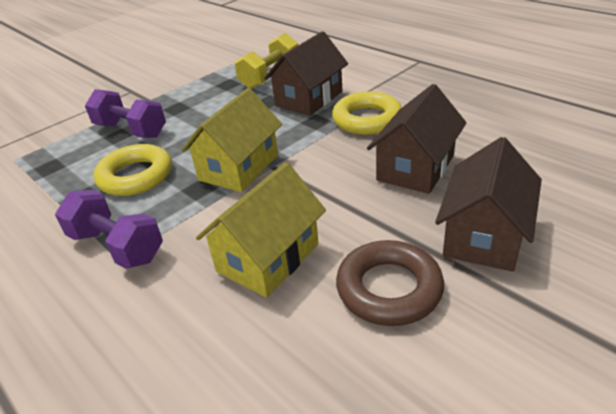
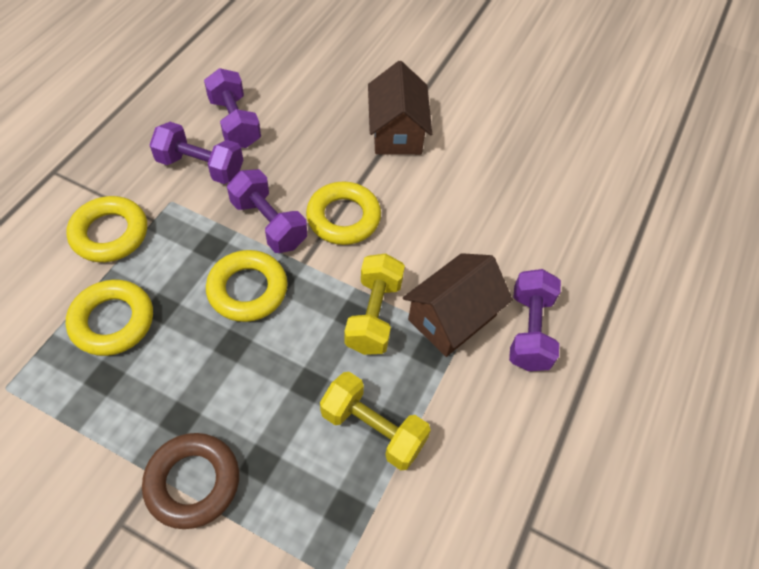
brown house: [264,31,348,116] [367,84,466,194] [435,137,542,272] = 3 -> [368,61,432,155] [403,253,513,357] = 2
purple dumbbell: [55,190,163,269] [85,89,166,138] = 2 -> [149,122,243,184] [204,68,261,148] [227,169,307,253] [509,269,561,371] = 4
yellow dumbbell: [235,33,298,89] = 1 -> [320,372,431,470] [344,254,405,355] = 2
yellow house: [181,88,282,192] [196,162,326,298] = 2 -> none = 0
yellow ring: [93,144,172,196] [332,91,402,135] = 2 -> [66,196,147,262] [66,280,153,356] [206,250,288,322] [306,181,381,245] = 4

